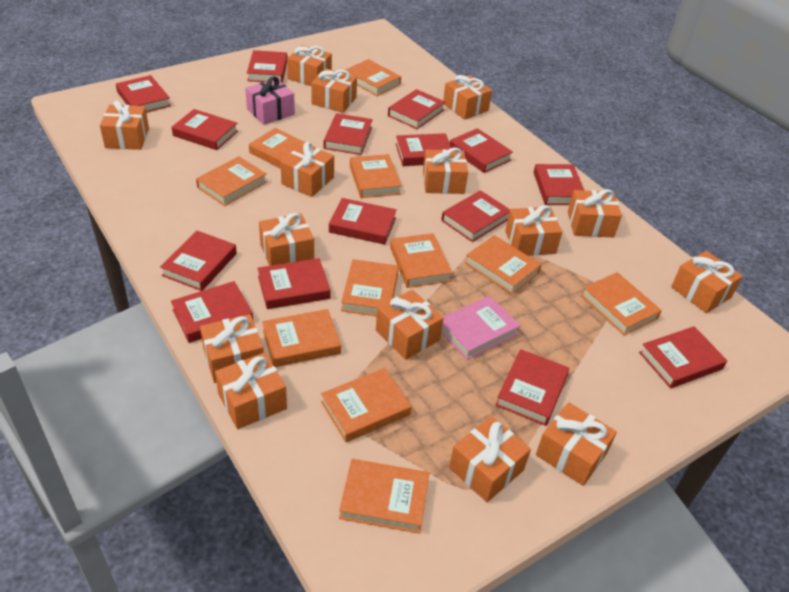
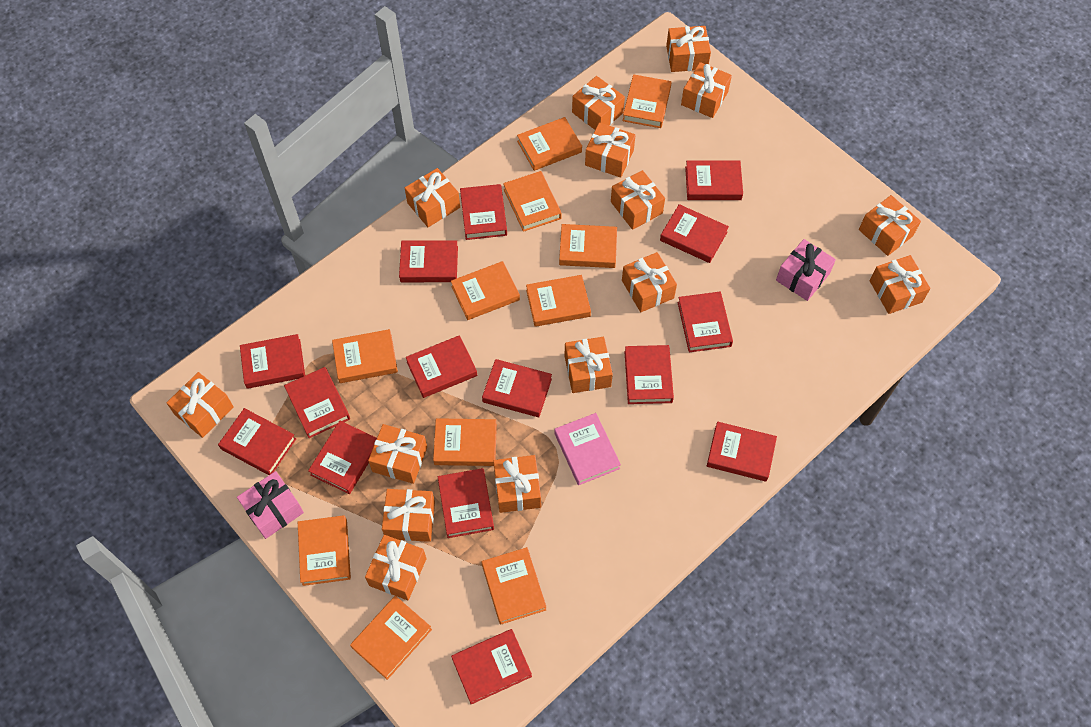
pink gift: [245,76,295,125] = 1 -> [237,471,304,539] [776,239,836,301] = 2

